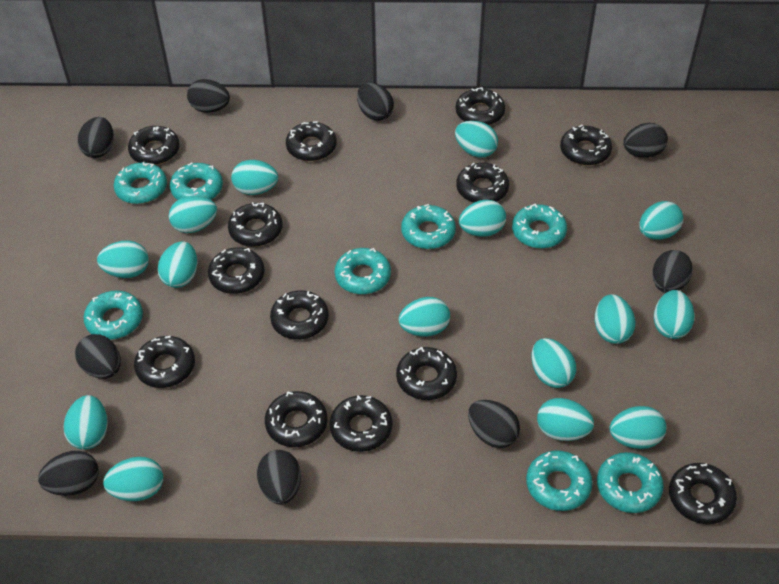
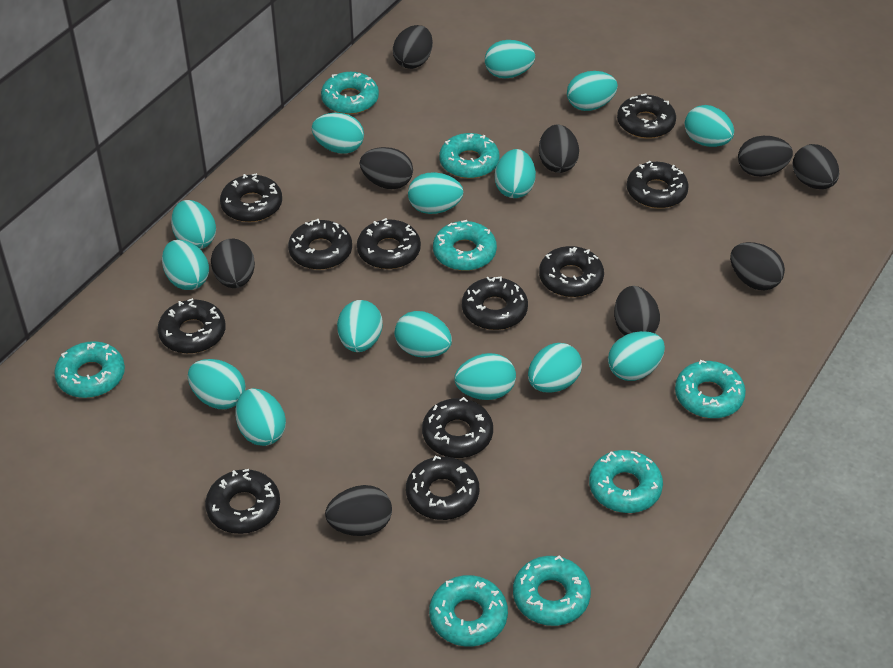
black donut: [128,126,180,165] [134,336,195,388] [208,247,265,294] [228,202,282,247] [265,391,327,447] [270,290,329,340] [286,121,337,161] [329,395,392,452] [396,347,457,400] [456,87,505,125] [456,163,509,203] [560,125,612,166] [669,463,737,524] = 13 -> [158,298,226,354] [205,469,280,534] [220,173,282,222] [288,219,352,270] [357,218,421,269] [406,456,479,520] [422,397,493,458] [462,276,528,330] [539,246,604,297] [617,93,676,139] [627,161,689,209] = 11

